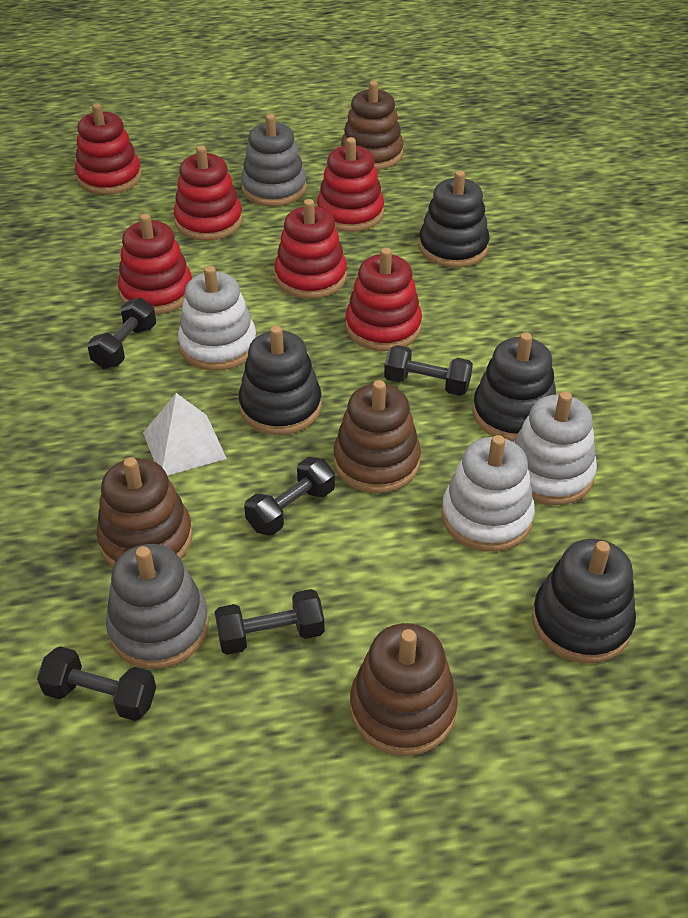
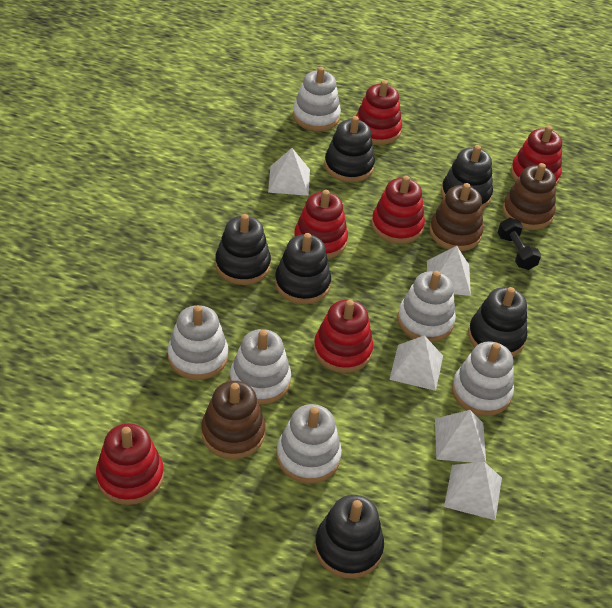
black dumbbell: [37,646,156,721] [87,298,156,369] [215,589,325,655] [244,457,335,536] [384,345,473,396] = 5 -> [498,217,541,270] = 1
black stacking toy: [239,326,322,435] [419,170,489,268] [473,332,556,442] [532,539,636,663] = 4 -> [215,214,271,285] [275,233,331,304] [315,495,384,578] [324,116,375,182] [441,145,493,209] [468,287,527,356] = 6
brown stacking toy: [97,457,193,567] [333,380,421,493] [341,81,404,170] [350,623,458,756] = 4 -> [201,381,265,459] [429,183,483,251] [503,163,556,230] = 3
grey stacking toy: [106,544,209,669] [241,114,307,206] = 2 -> none = 0
white pyramid: [143,393,227,476] = 1 -> [268,148,310,196] [389,335,443,391] [427,246,471,296] [435,410,486,463] [444,462,502,520] = 5
white stacking toy: [178,266,256,371] [441,435,535,552] [514,391,597,505] = 3 -> [168,305,228,380] [230,329,291,405] [276,404,342,484] [293,67,341,131] [397,271,456,342] [452,341,514,416] = 6

